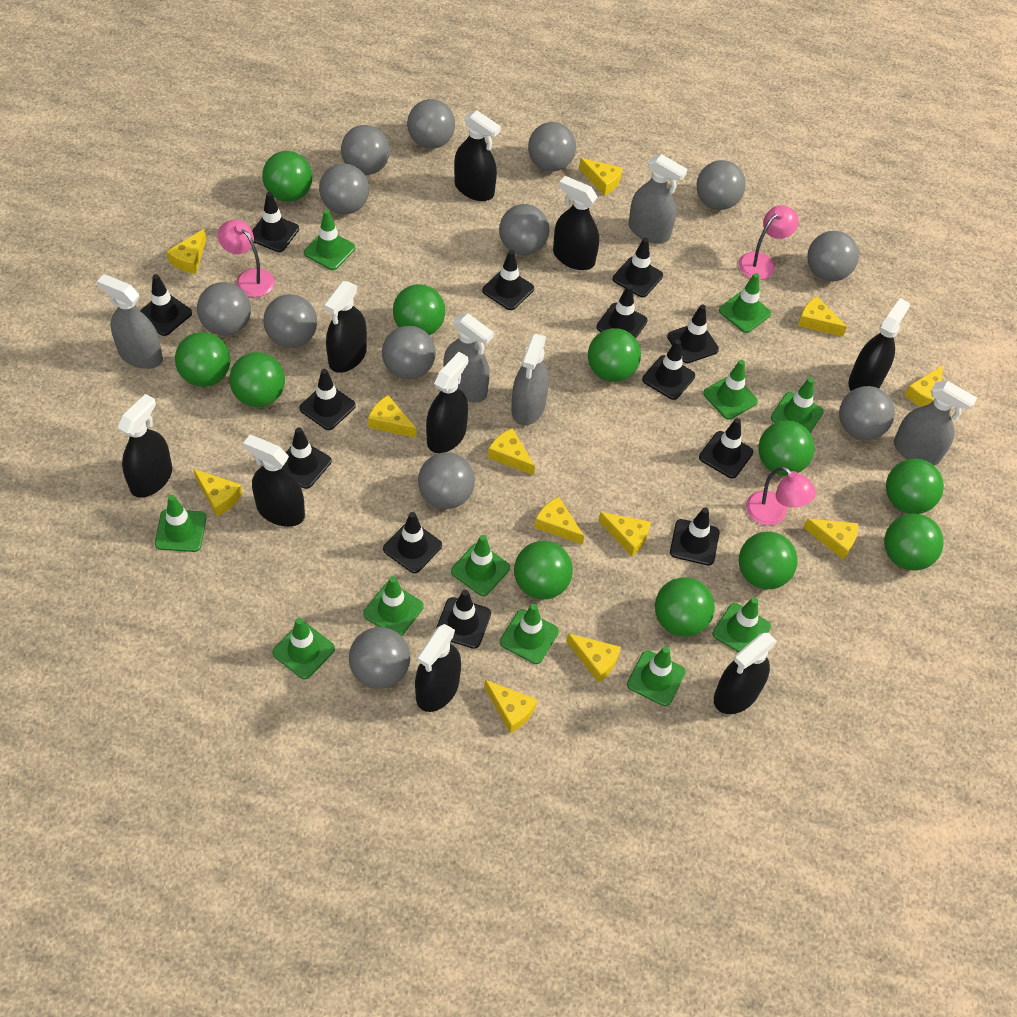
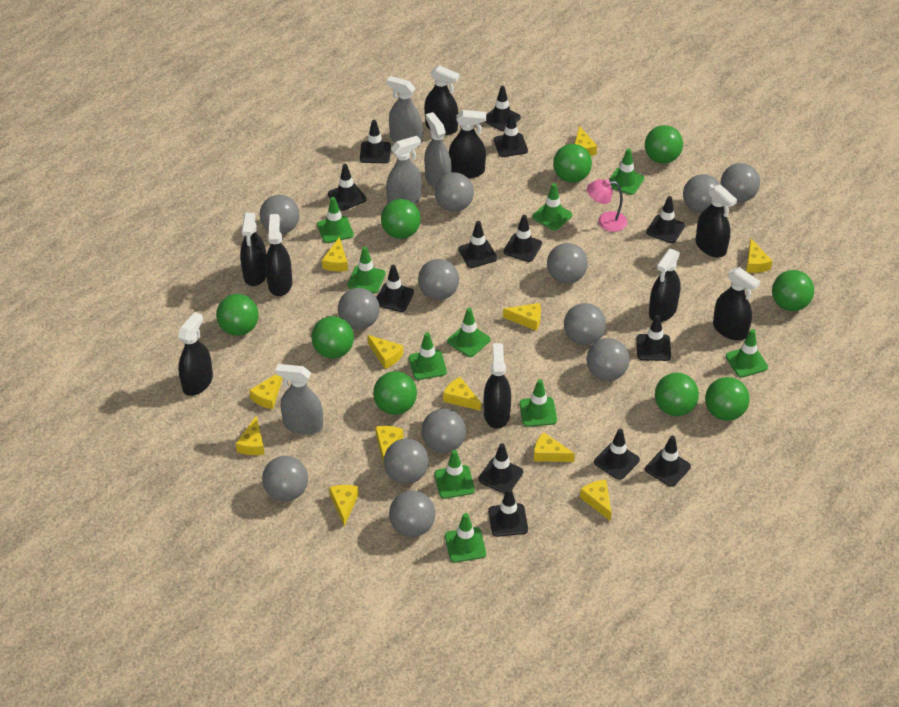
green ball: [175,332,230,387] [230,352,285,407] [262,151,312,202] [393,284,445,335] [514,541,573,599] [588,328,641,382] [655,578,715,637] [739,532,798,589] [758,420,814,476] [884,513,944,571] [886,459,944,514] = 11 -> [216,294,259,336] [311,316,354,359] [373,371,417,415] [381,199,421,239] [553,144,592,183] [645,125,683,164] [655,373,699,416] [705,377,750,421] [772,270,814,311] = 9
green traffic cone: [155,495,206,552] [272,618,335,679] [304,210,355,270] [363,576,424,636] [451,535,510,596] [500,604,559,664] [627,647,686,706] [703,360,758,420] [712,597,771,653] [719,273,771,333] [771,377,823,433] = 11 -> [317,197,354,243] [347,247,386,294] [409,332,447,380] [435,450,475,499] [445,513,486,562] [447,308,490,357] [519,379,557,427] [532,183,572,231] [609,148,644,195] [726,329,768,378] = 10
grey spray bottle: [97,274,163,369] [443,313,494,403] [511,334,549,426] [629,154,688,243] [894,381,977,466] = 5 -> [275,364,323,435] [386,136,422,204] [387,76,423,146] [424,112,452,189] = 4
pink lamp: [218,220,275,297] [739,205,799,280] [746,466,816,526] = 3 -> [587,179,627,232] = 1

